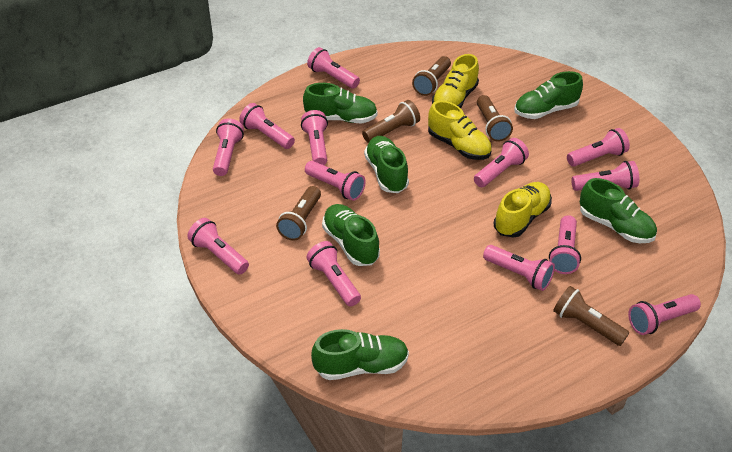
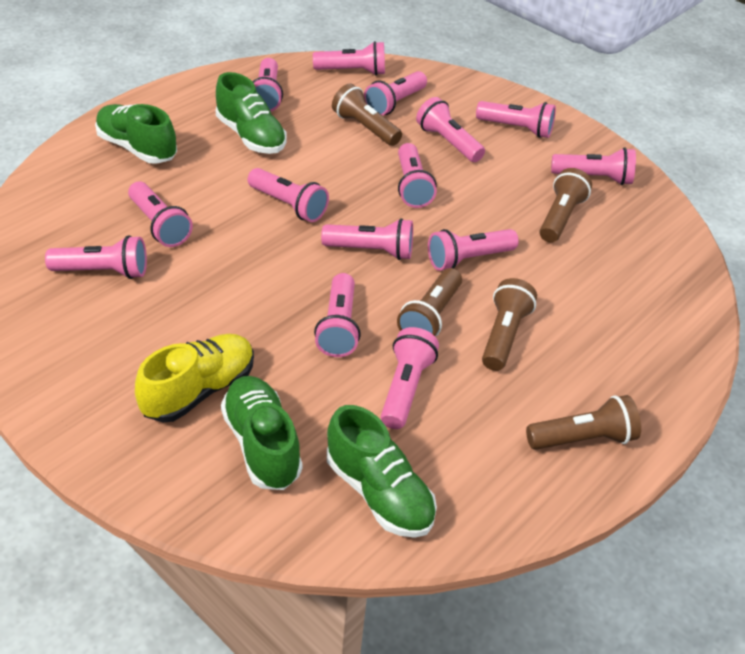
green shoe: [303,83,378,123] [311,329,409,380] [322,204,380,266] [364,136,409,193] [514,71,583,119] [580,178,657,243] = 6 -> [95,104,177,164] [216,72,287,154] [221,376,302,490] [327,405,437,538] = 4
pink flashlight: [187,218,249,275] [213,118,244,176] [239,103,295,149] [301,110,328,165] [305,161,366,201] [306,241,361,306] [307,47,360,89] [474,138,529,187] [483,245,555,291] [549,215,581,274] [567,128,630,167] [571,161,639,191] [628,294,701,335] = 13 -> [45,235,147,279] [128,182,193,247] [248,168,329,222] [252,58,283,112] [313,41,385,76] [314,273,361,357] [321,218,413,260] [364,71,427,116] [381,327,439,429] [398,143,437,208] [416,97,485,162] [428,229,519,271] [476,101,556,138] [551,147,636,185] = 14
yellow shoe: [428,101,492,160] [432,54,479,108] [494,182,552,238] = 3 -> [135,334,254,422] = 1

